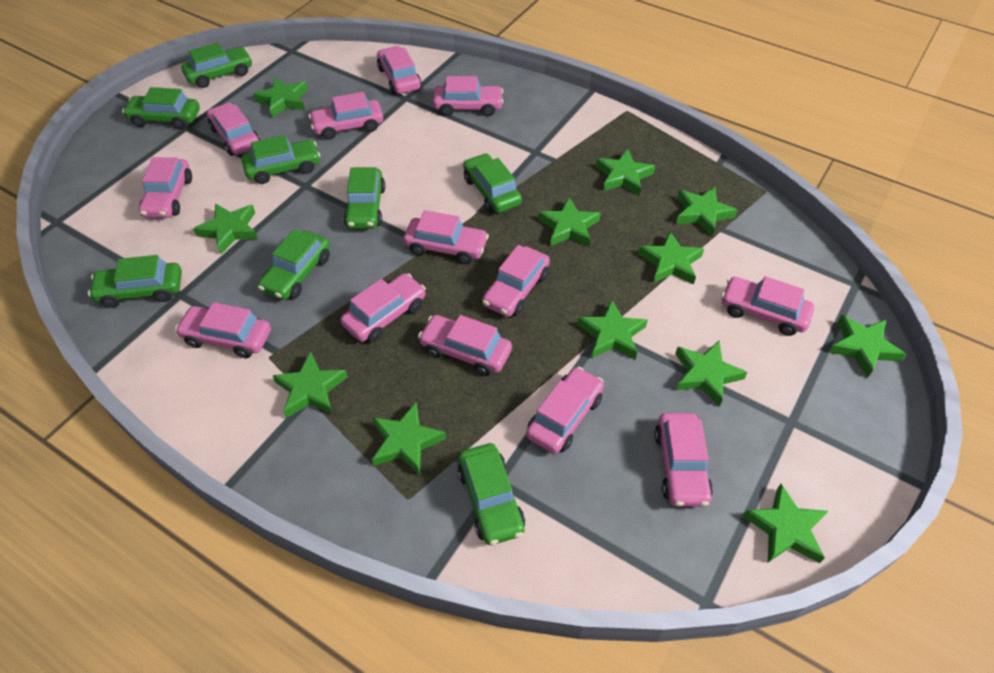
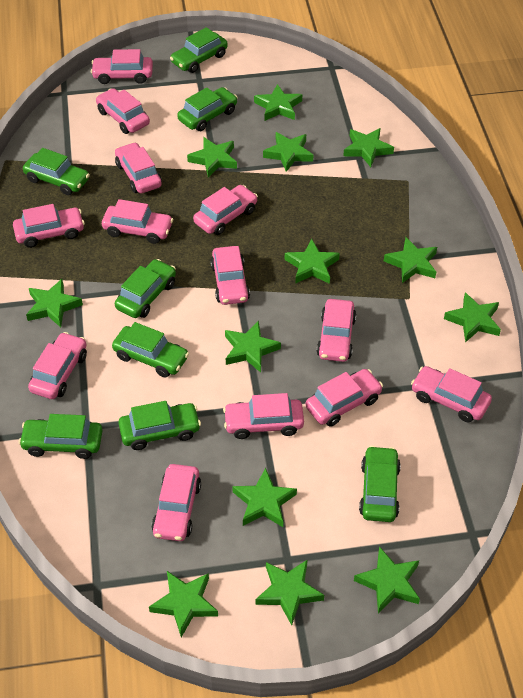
green star: [193,203,258,254] [253,77,308,118] [272,351,348,418] [372,402,446,475] [538,197,601,247] [577,300,648,360] [596,149,655,196] [638,231,704,285] [675,341,748,407] [676,187,738,236] [743,484,828,563] [828,315,906,378] = 12 -> [26,279,83,328] [149,571,218,637] [187,137,237,177] [225,321,281,373] [232,468,297,527] [254,84,302,121] [255,559,324,625] [263,132,313,172] [285,239,340,284] [343,128,394,167] [354,546,420,613] [384,237,437,283] [444,292,501,342] = 13

